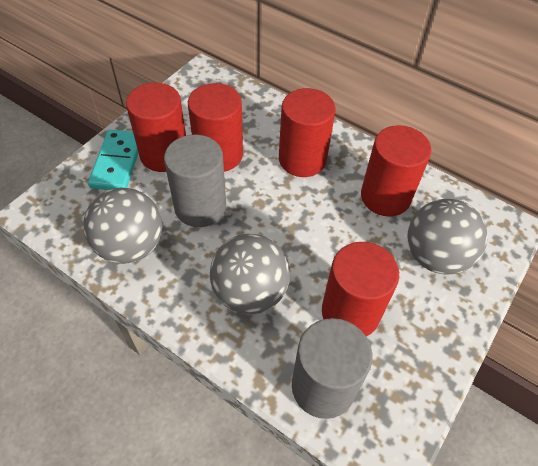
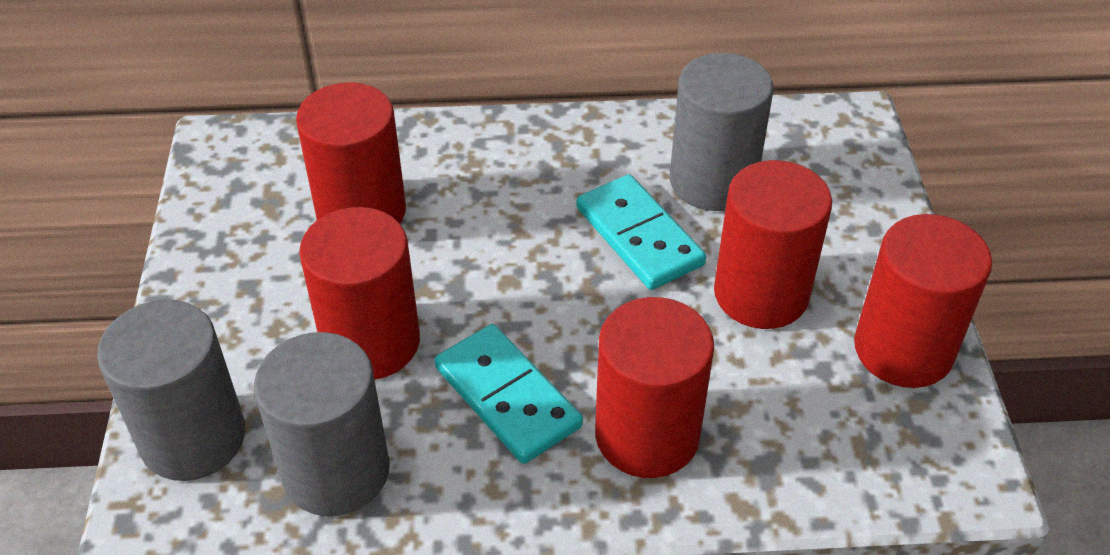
grey ball: [83,188,162,264] [210,234,290,314] [408,199,488,275] = 3 -> none = 0
grey cylinder: [164,135,226,227] [292,318,372,419] = 2 -> [97,299,245,481] [254,332,390,516] [670,53,774,211] = 3
turquoise domino: [88,130,138,190] = 1 -> [435,324,583,464] [577,175,706,290] = 2

